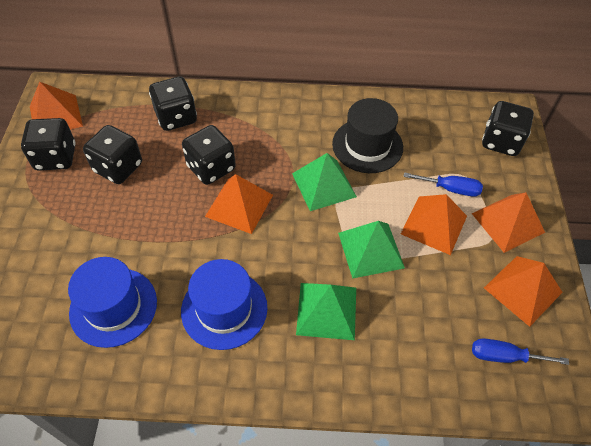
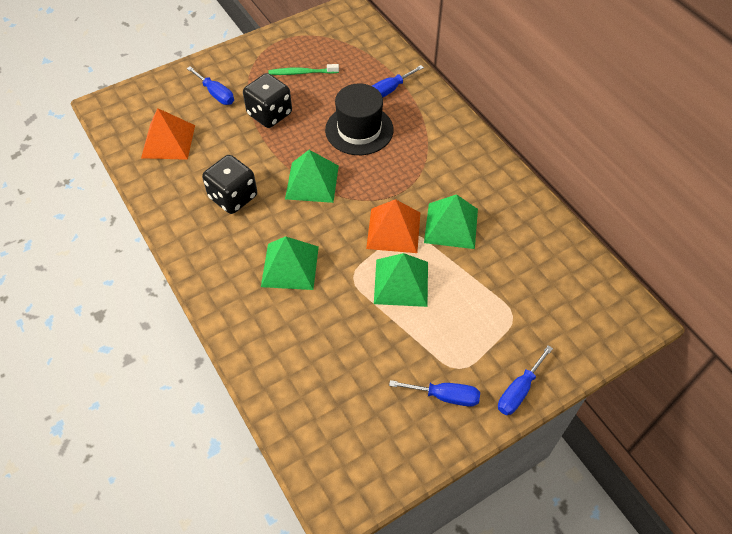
black dice: [21,118,76,171] [83,125,142,184] [149,77,197,131] [182,125,236,185] [482,101,534,156] = 5 -> [202,155,257,214] [243,73,292,128] = 2
blue hat: [68,257,157,348] [181,259,267,350] = 2 -> none = 0
blue screwdriver: [403,172,483,197] [472,338,569,365] = 2 -> [187,66,234,105] [372,65,424,97] [389,380,480,407] [498,345,553,415] = 4
green pyramid: [292,153,357,211] [296,283,356,340] [338,221,405,279] = 3 -> [261,236,319,290] [285,150,339,203] [374,253,428,307] [424,194,478,249] = 4
green toothbrush: none = 0 -> [268,64,339,75] = 1
orange pyramid: [30,82,83,130] [205,174,273,234] [401,194,467,255] [471,192,545,253] [484,256,563,327] = 5 -> [141,108,195,160] [366,199,420,253] = 2

